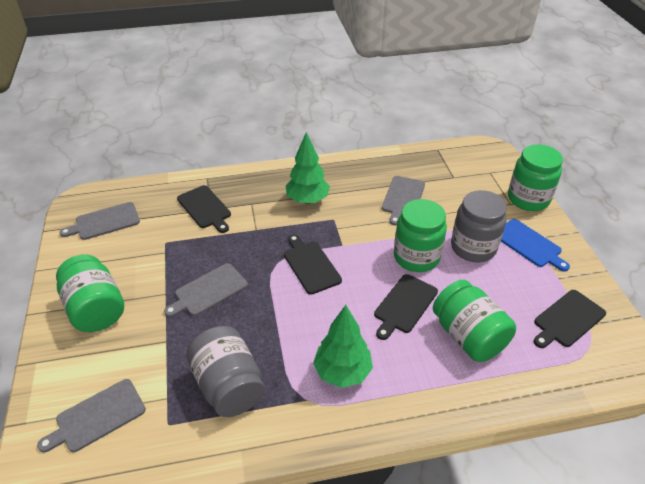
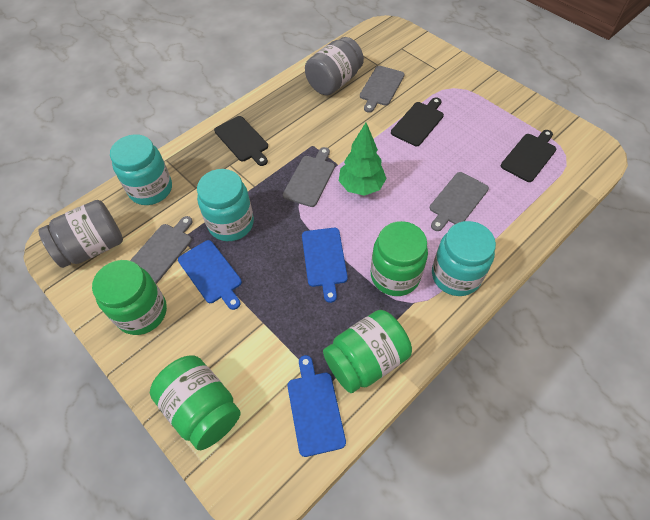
black cutting board: [177,185,231,233] [284,234,342,295] [374,274,438,340] [534,290,606,348] = 4 -> [214,116,268,166] [391,97,444,146] [501,130,556,182] = 3
blue cutting board: [501,219,570,271] = 1 -> [178,240,242,310] [287,355,346,457] [302,228,348,303] = 3
green tree: [286,132,330,204] [313,305,373,388] = 2 -> [339,123,387,196] = 1
turquoise jar: none = 0 -> [110,134,172,205] [197,169,254,241] [432,221,496,296] = 3

